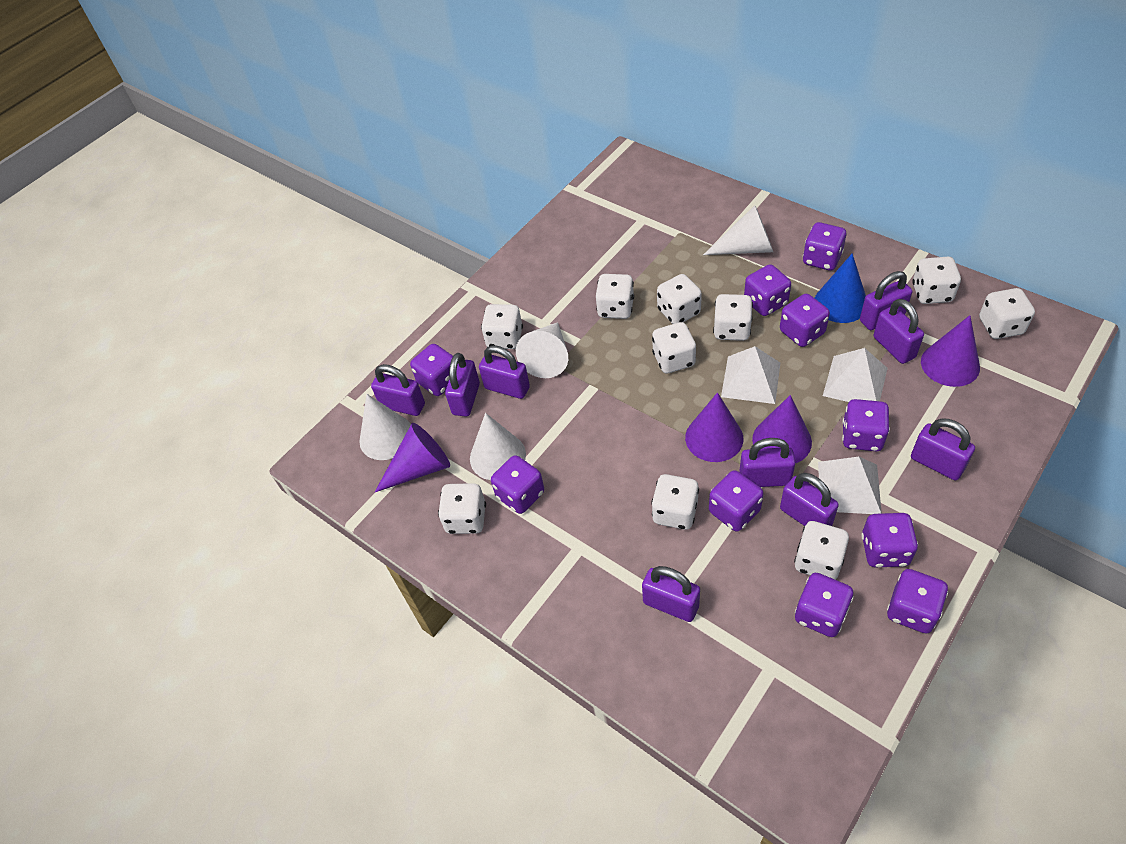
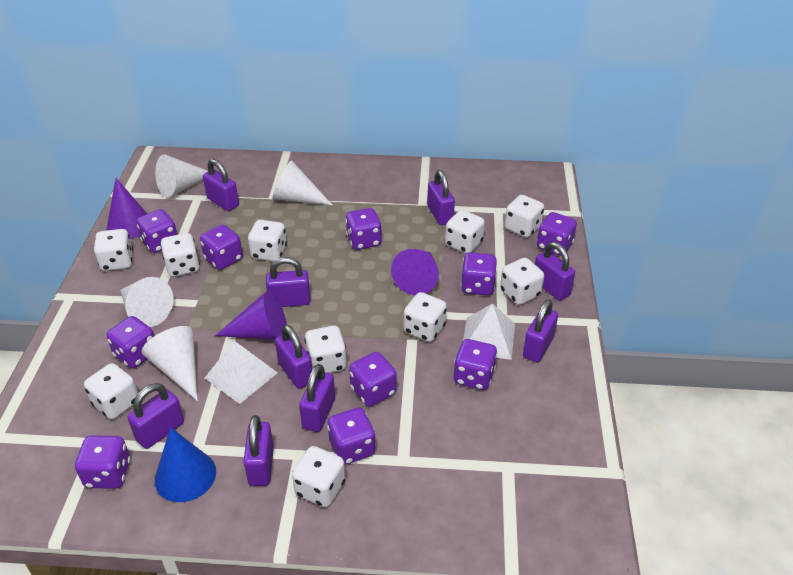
purple cone: [375,423,450,492] [685,392,743,462] [752,395,812,463] [921,315,980,387] = 4 -> [107,178,147,239] [215,291,287,340] [391,249,439,295] = 3
white pyramid: [721,346,780,404] [818,457,882,514] [823,348,888,402] = 3 -> [205,341,278,404] [463,303,515,360] = 2

